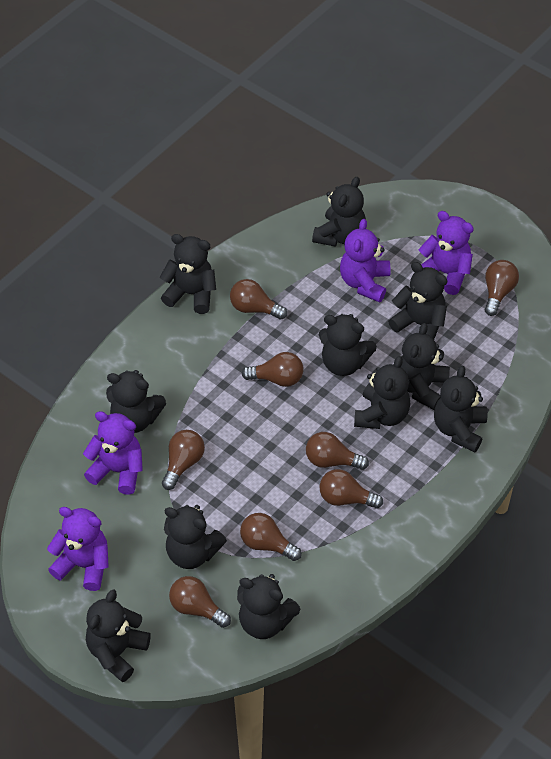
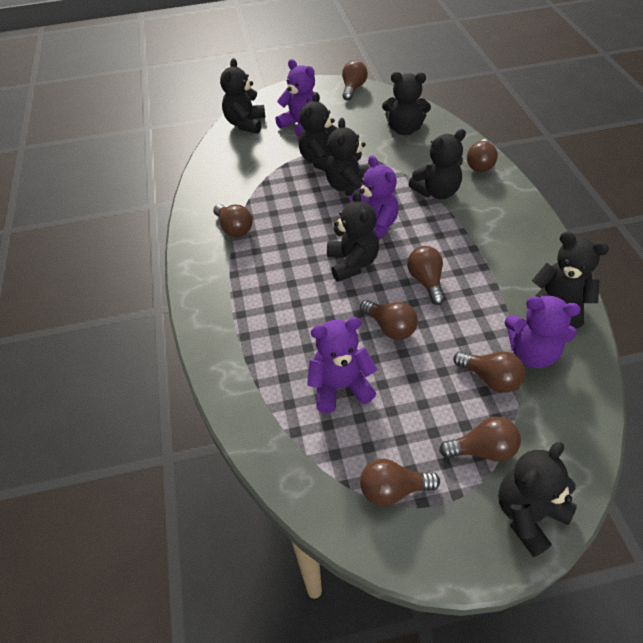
black teddy bear: [86,589,151,682] [106,370,166,433] [160,234,216,314] [164,505,227,569] [237,574,301,639] [312,177,366,247] [319,314,377,376] [354,356,411,429] [388,262,447,339] [401,323,450,410] [434,366,487,452] = 11 -> [220,58,265,134] [298,92,337,171] [325,118,370,196] [327,190,379,282] [382,72,431,135] [409,129,466,199] [498,442,577,557] [527,232,609,328] = 8

